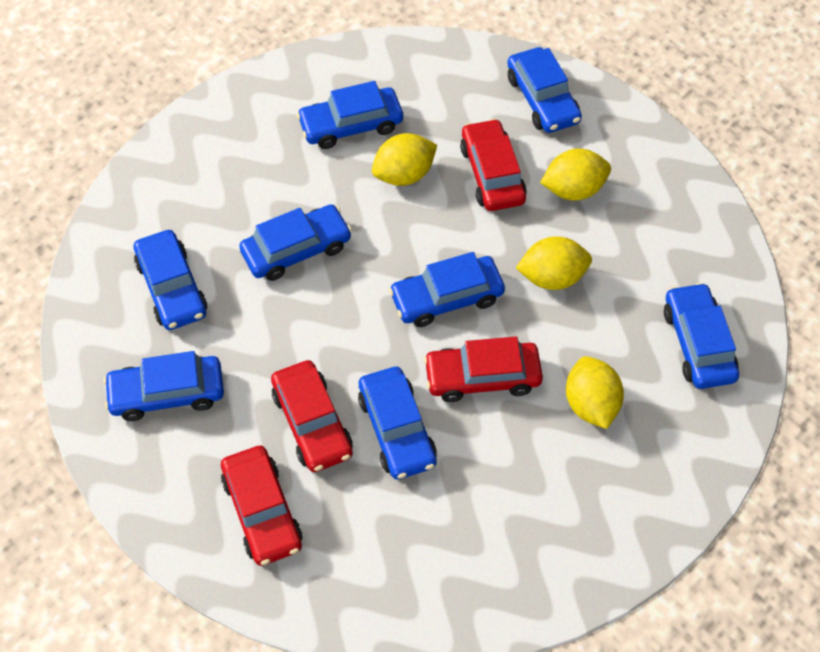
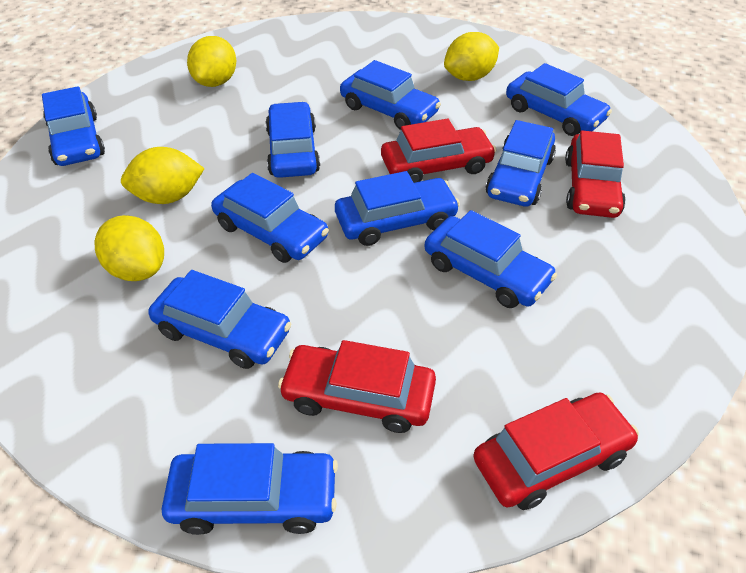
blue car: [103,351,224,421] [134,230,207,330] [239,204,352,281] [297,81,403,149] [358,367,437,479] [389,252,505,327] [507,47,582,133] [664,282,739,389] = 8 -> [42,86,105,166] [148,270,291,369] [162,443,338,535] [211,173,329,263] [265,102,320,178] [335,171,460,246] [340,60,441,130] [424,210,557,308] [486,120,556,207] [506,63,612,136] = 10

